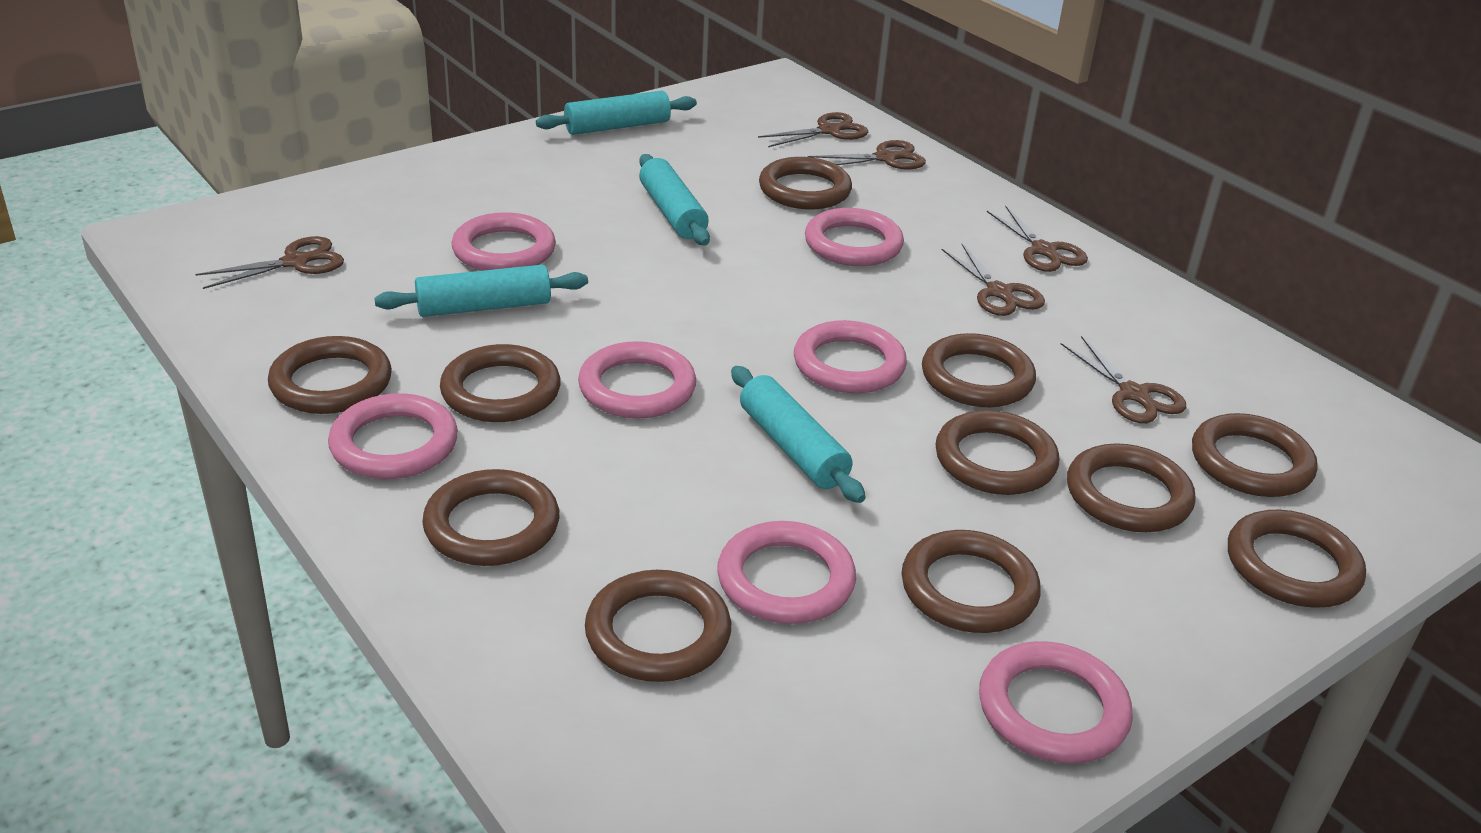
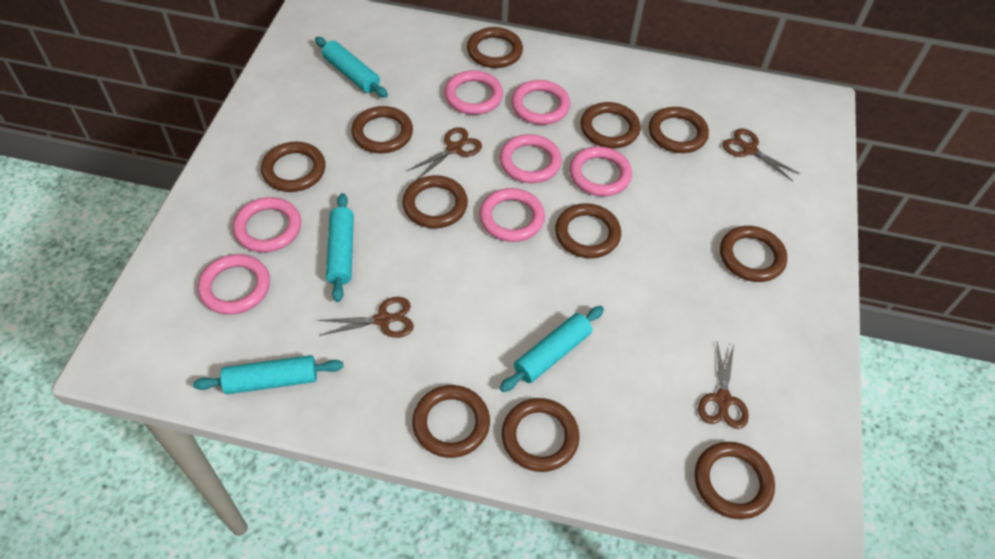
brown scissors: [195,236,344,289] [758,112,868,147] [808,140,926,169] [942,244,1045,316] [987,206,1088,272] [1061,336,1186,423] = 6 -> [318,297,414,338] [407,127,482,180] [698,342,749,429] [723,128,800,181] = 4

